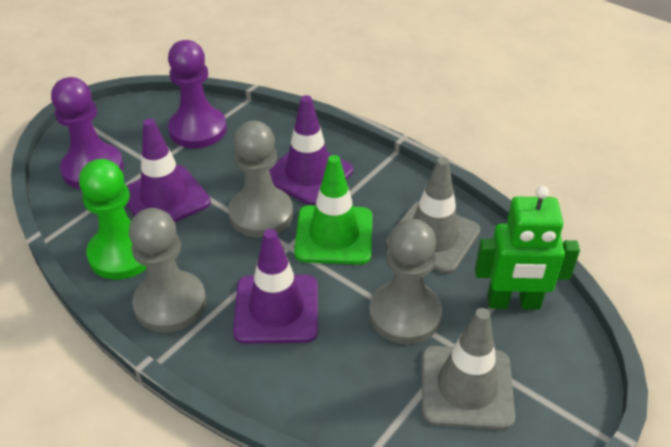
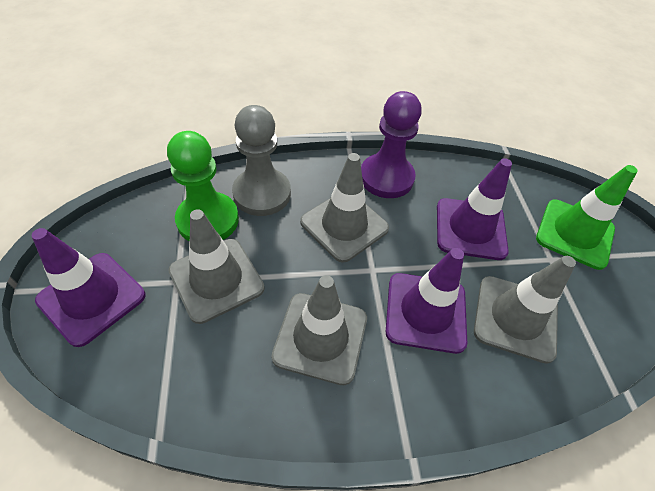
green robot: [475,186,580,310] = 1 -> none = 0
grey pawn: [129,208,206,333] [228,121,293,238] [369,219,442,344] = 3 -> [232,105,291,216] = 1
grey traffic cone: [386,157,480,274] [422,308,515,430] = 2 -> [168,209,265,324] [271,275,367,385] [300,153,389,263] [474,256,576,364] = 4
purple pawn: [51,77,124,189] [168,40,227,148] = 2 -> [361,91,422,198] = 1

